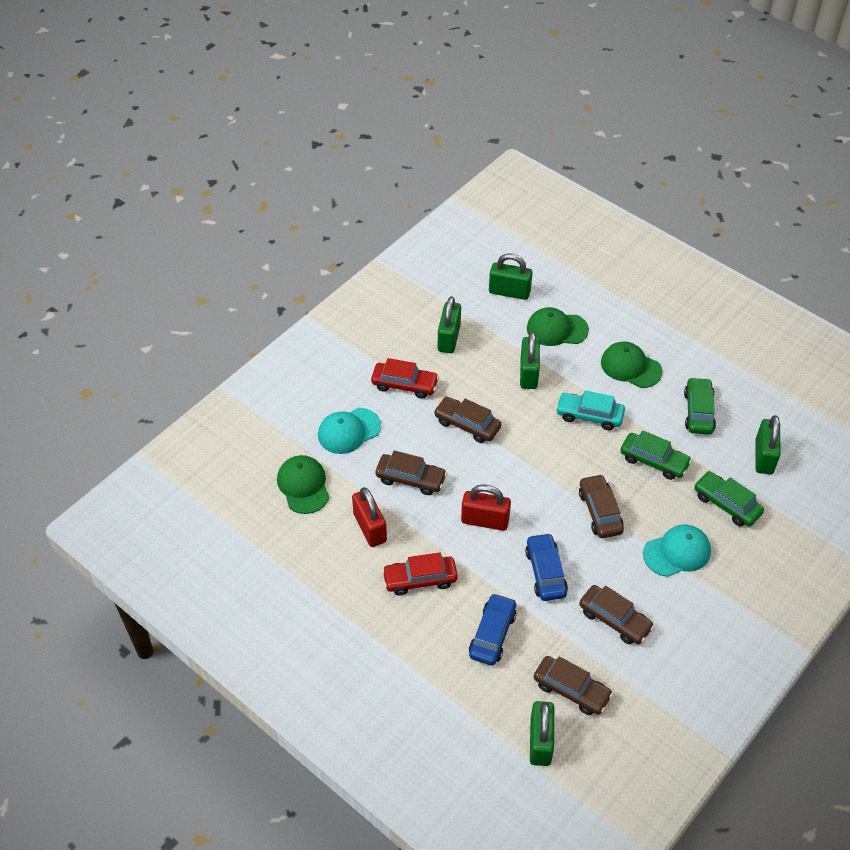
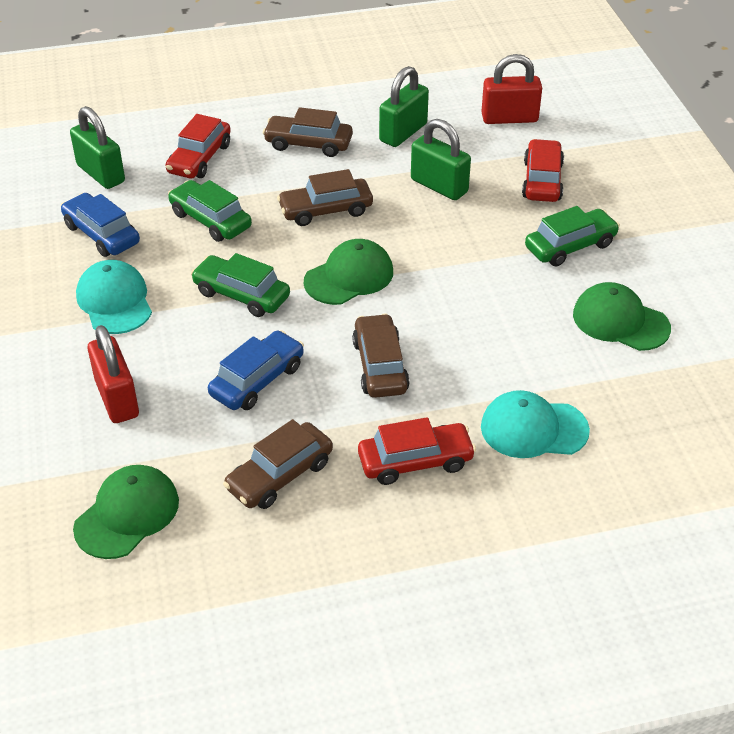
brown car: [375,451,447,495] [434,397,501,443] [534,656,613,715] [579,474,624,538] [579,585,654,644] = 5 -> [223,419,333,509] [263,107,353,157] [277,169,373,226] [352,314,410,398] = 4
green padlock: [438,296,461,353] [489,253,532,300] [520,332,540,389] [530,701,554,766] [756,415,781,474] = 5 -> [70,106,125,189] [379,66,429,147] [411,119,471,200] = 3
red car: [371,358,439,399] [382,552,458,596] = 2 -> [165,114,231,178] [358,417,476,485] [522,139,564,202] = 3
turquoise car: [556,390,625,430] = 1 -> none = 0

